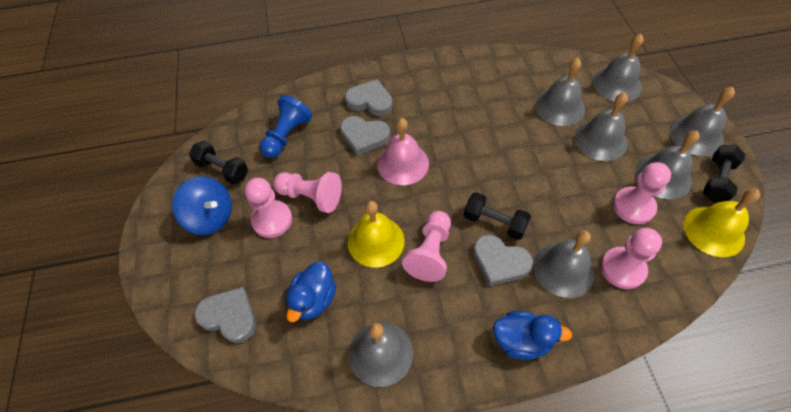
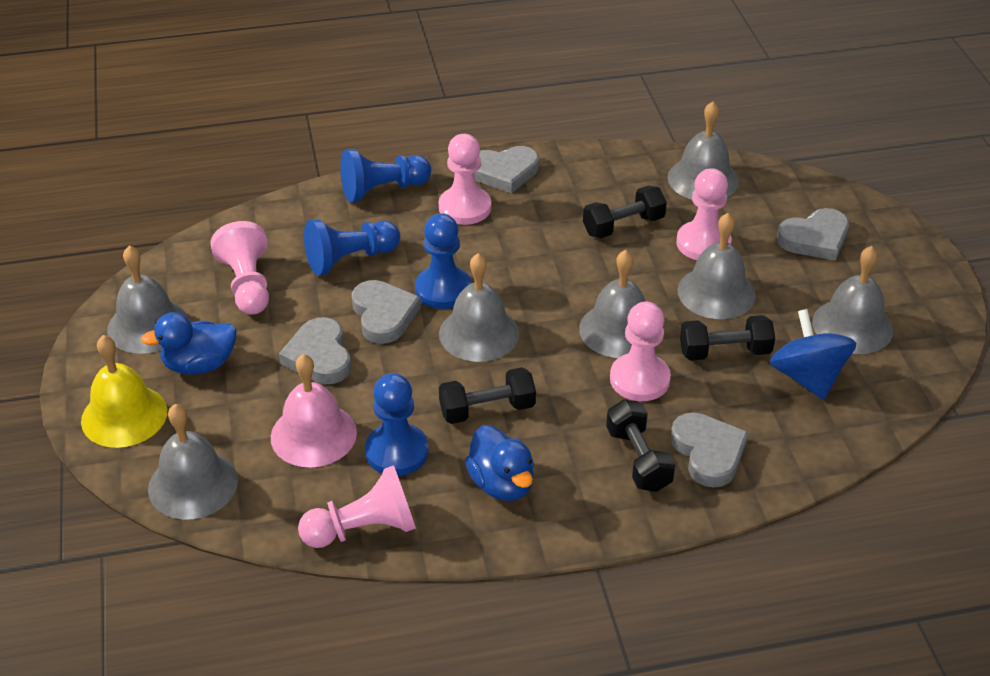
black dumbbell: [189,141,248,185] [464,192,531,240] [703,145,746,202] = 3 -> [439,367,536,424] [583,186,667,238] [606,399,675,492] [680,315,775,361] = 4
blue pawn: [259,95,312,158] = 1 -> [304,219,400,276] [340,149,431,203] [365,373,429,476] [415,213,471,309] = 4
grey heart: [194,287,256,343] [340,116,390,156] [345,79,393,116] [473,235,533,286] = 4 -> [279,317,351,384] [352,280,421,344] [474,146,539,194] [670,413,748,488] [777,208,849,261] = 5
yellow bell: [348,201,405,268] [684,189,760,257] = 2 -> [81,335,167,448] = 1

